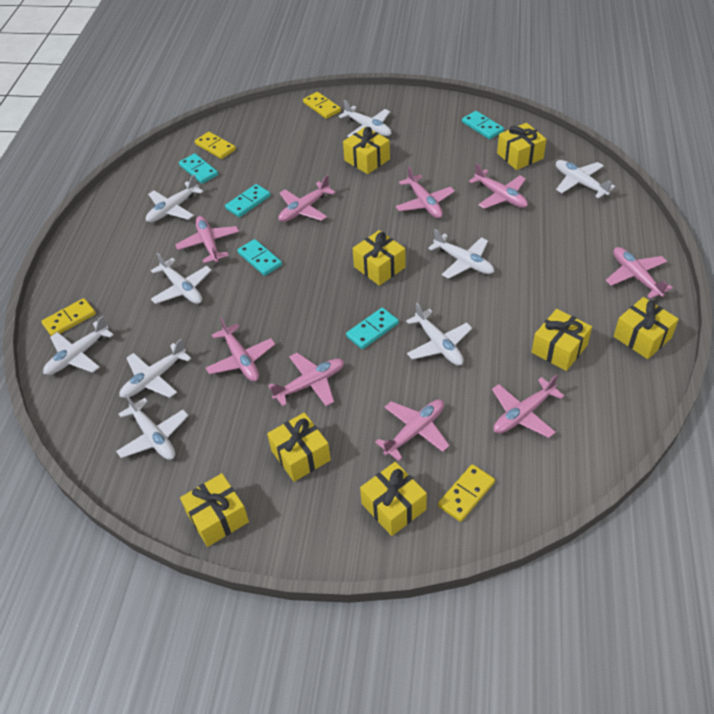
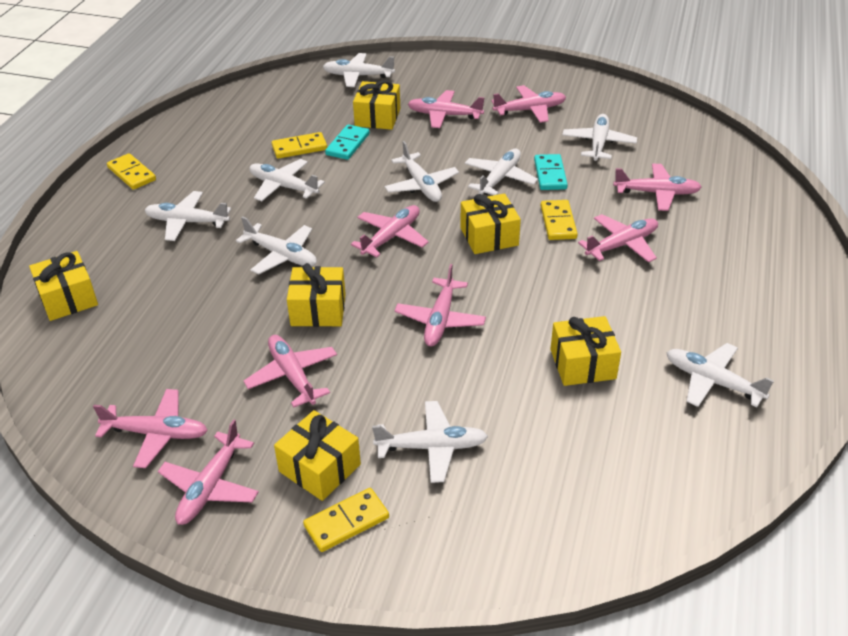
turquoise domino: [179,153,218,184] [225,184,271,217] [237,239,282,276] [346,308,399,349] [462,111,504,139] = 5 -> [325,124,370,160] [534,154,568,190] = 2
yellow gift: [180,473,249,547] [267,412,331,482] [343,127,390,174] [353,230,406,286] [360,462,427,536] [497,123,546,170] [532,309,592,371] [614,297,679,359] = 8 -> [29,251,98,321] [274,410,361,501] [287,263,346,327] [353,80,400,130] [460,193,521,254] [550,316,621,386] = 6

